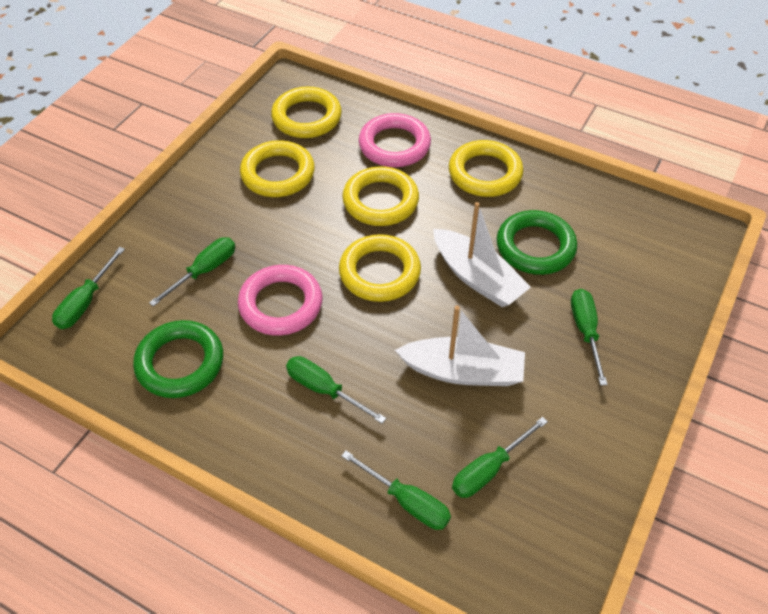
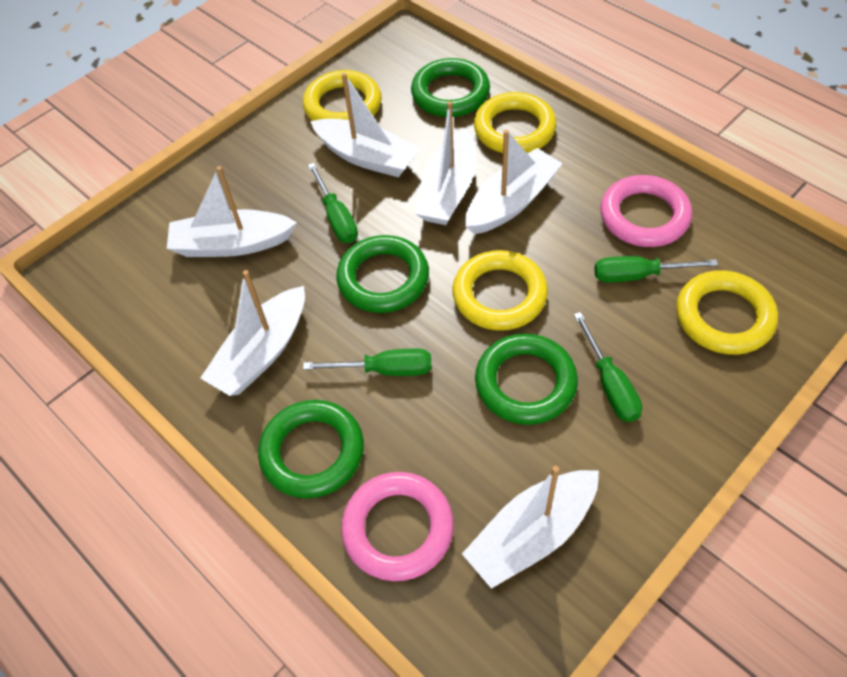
green ring: [133,320,223,398] [497,210,577,275] = 2 -> [258,400,364,498] [336,235,429,313] [411,58,490,117] [475,333,578,425] = 4
green screwdriver: [52,247,125,329] [149,237,235,307] [286,356,386,424] [341,451,451,530] [452,417,548,498] [571,289,608,386] = 6 -> [303,348,431,376] [308,163,358,243] [574,312,642,422] [594,256,718,283] = 4
white boat: [395,305,525,386] [433,202,531,307] = 2 -> [167,166,297,257] [201,270,305,396] [310,73,420,178] [415,101,476,225] [462,466,599,589] [465,130,563,234] = 6
yellow ring: [240,140,315,197] [271,86,342,138] [339,234,421,302] [342,166,419,226] [449,140,523,197] = 5 -> [303,70,382,121] [452,250,548,331] [474,92,556,153] [676,270,778,355] = 4

